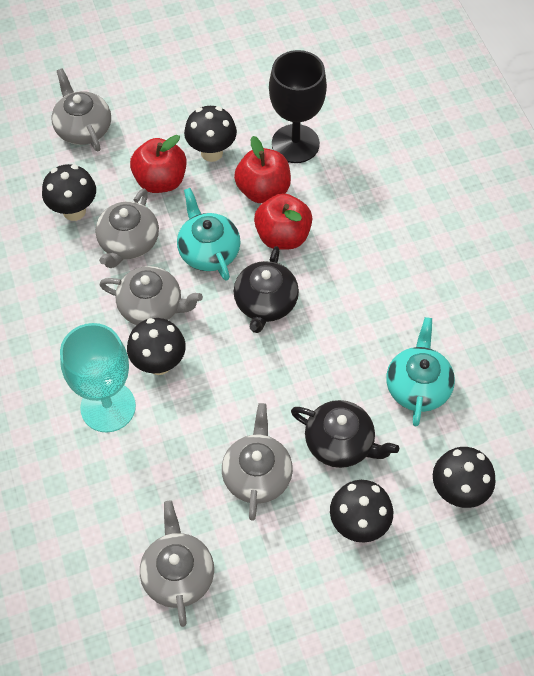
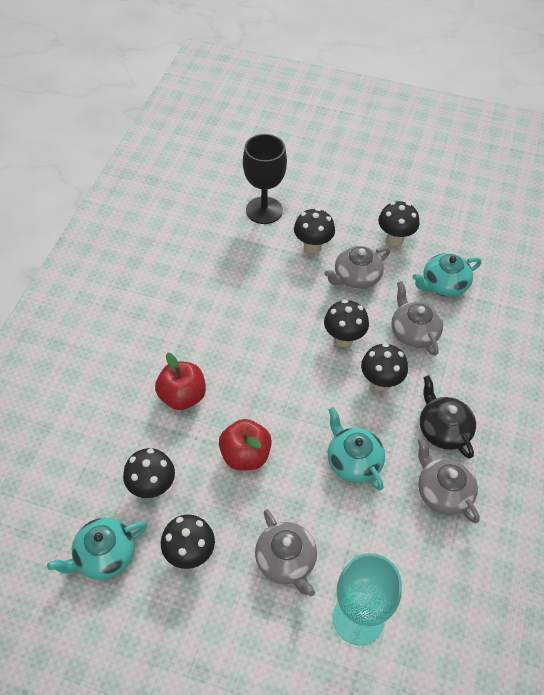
black mushroom: [42,164,96,221] [127,318,186,375] [184,106,237,162] [330,480,393,543] [433,447,496,508] = 5 -> [123,448,175,498] [161,515,215,569] [294,208,335,254] [324,300,369,347] [361,343,408,391] [378,201,420,246] = 6
black teapot: [233,246,299,333] [291,400,399,468] = 2 -> [420,375,476,459] = 1
grey teapot: [51,68,111,151] [95,189,159,268] [99,266,203,325] [140,501,214,627] [222,403,293,521] = 5 -> [255,510,317,597] [324,246,390,289] [391,281,443,356] [417,438,480,523] = 4
red apple: [130,135,187,193] [234,136,291,203] [254,193,312,250] = 3 -> [155,353,206,410] [219,419,272,471] = 2
turquoise teapot: [177,188,241,281] [386,317,455,426] = 2 -> [47,518,147,580] [328,407,385,491] [412,253,481,297] = 3

